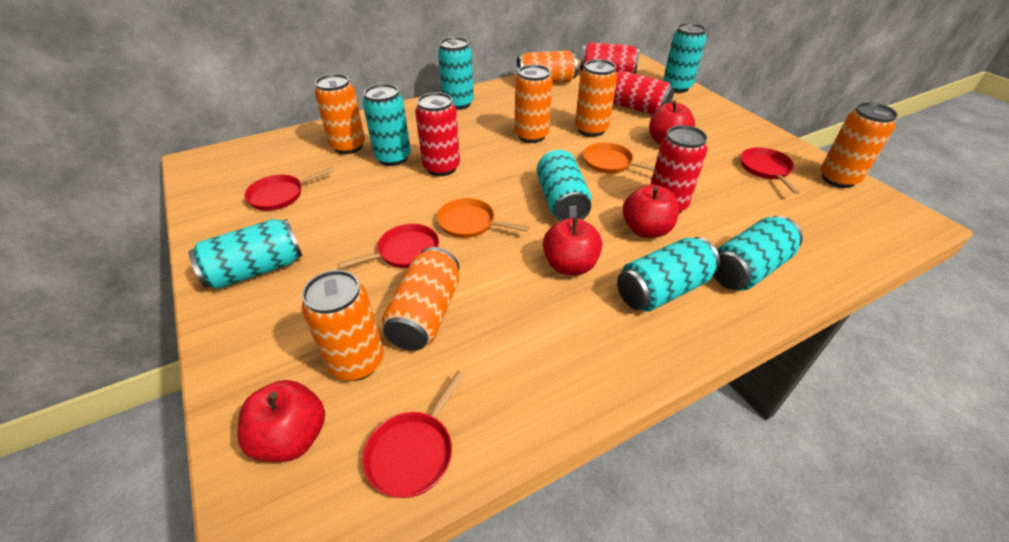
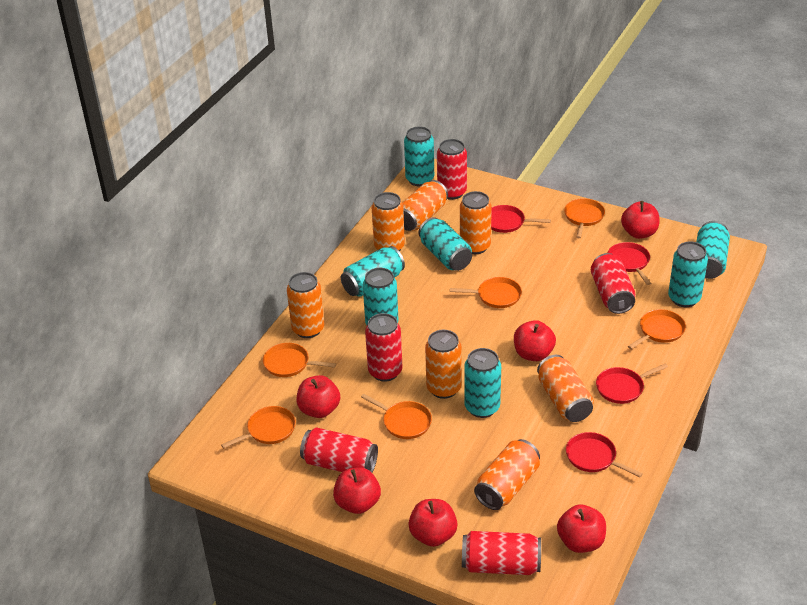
orange pan: [437,198,529,238] [583,142,655,173] = 2 -> [221,406,296,449] [263,343,336,377] [361,393,432,439] [450,277,522,308] [564,198,605,238] [628,309,686,349] = 6
red apple: [237,380,325,462] [543,217,602,275] [623,184,679,238] [649,100,695,144] = 4 -> [297,375,340,418] [333,467,381,514] [408,499,458,547] [514,320,556,361] [557,504,606,553] [621,201,659,239] = 6
red can: [415,92,460,176] [580,42,640,74] [613,71,674,115] [650,125,708,213] = 4 -> [300,427,378,472] [365,313,402,382] [437,139,467,200] [462,531,541,575] [591,253,635,314] = 5

